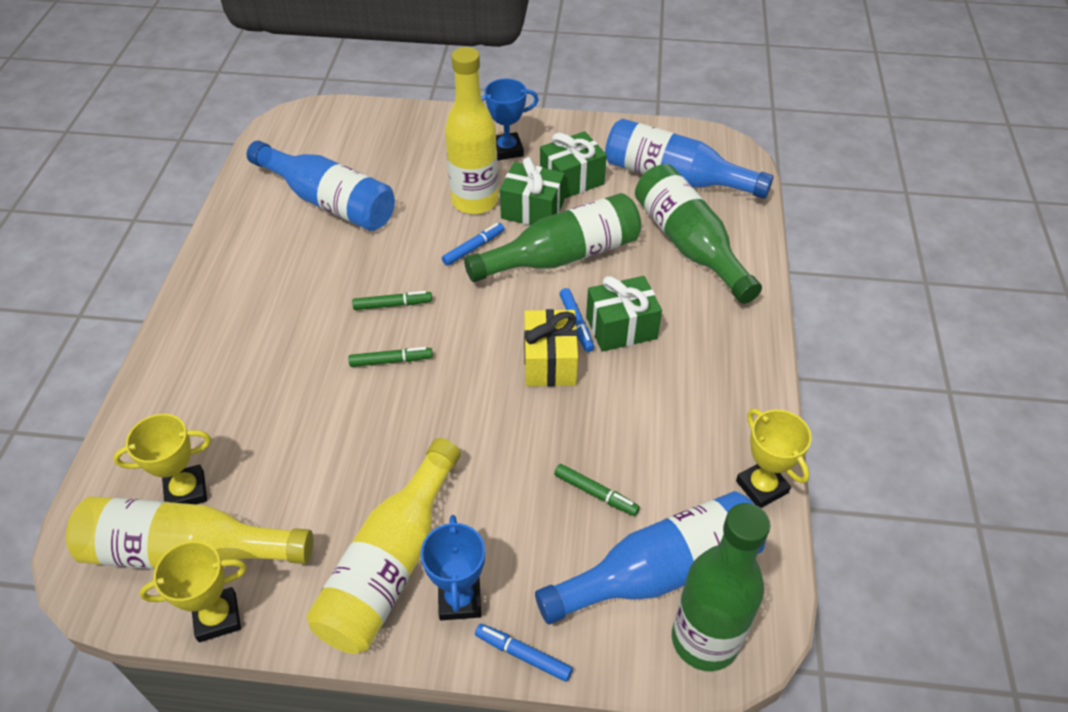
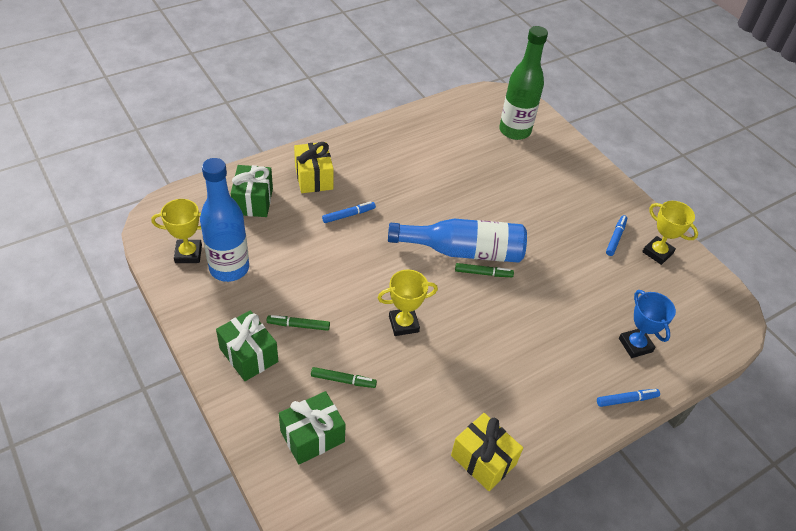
blue bottle: [247,141,395,231] [535,491,766,625] [605,118,773,199] = 3 -> [200,158,249,282] [388,219,527,263] = 2
blue trophy: [421,515,485,620] [481,79,538,160] = 2 -> [619,290,676,358] = 1
green bottle: [464,193,641,282] [635,164,762,304] [672,503,770,671] = 3 -> [499,26,548,140] = 1
yellow bottle: [66,496,313,569] [307,438,461,654] [445,47,498,214] = 3 -> none = 0
yellow gift: [524,309,578,387] = 1 -> [294,142,334,193] [451,413,523,491] = 2

